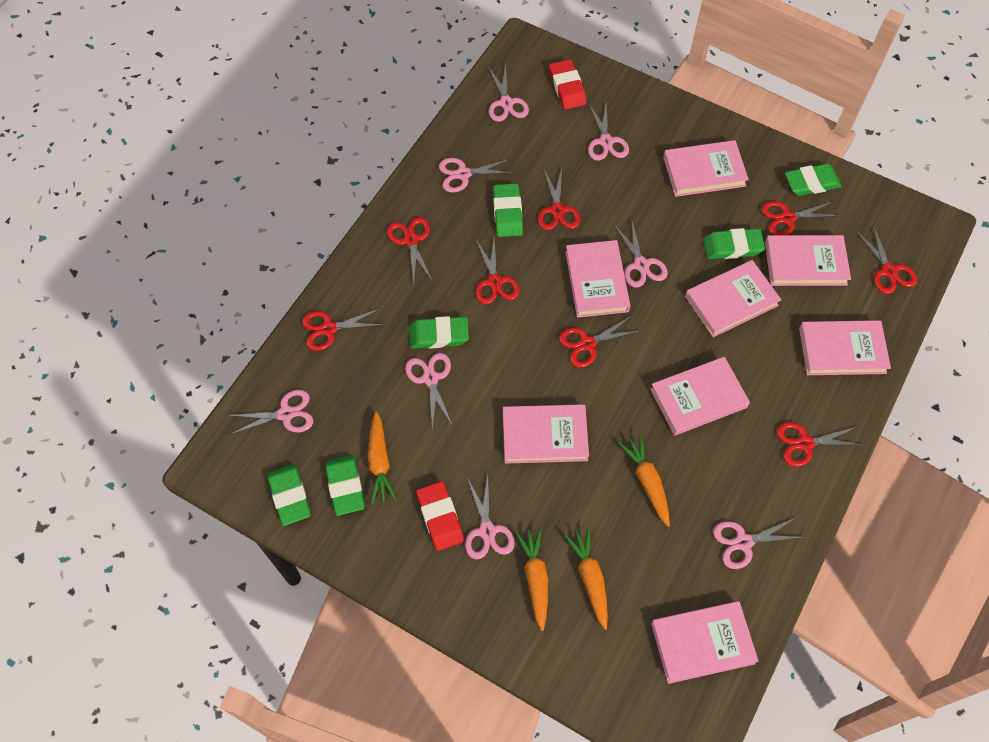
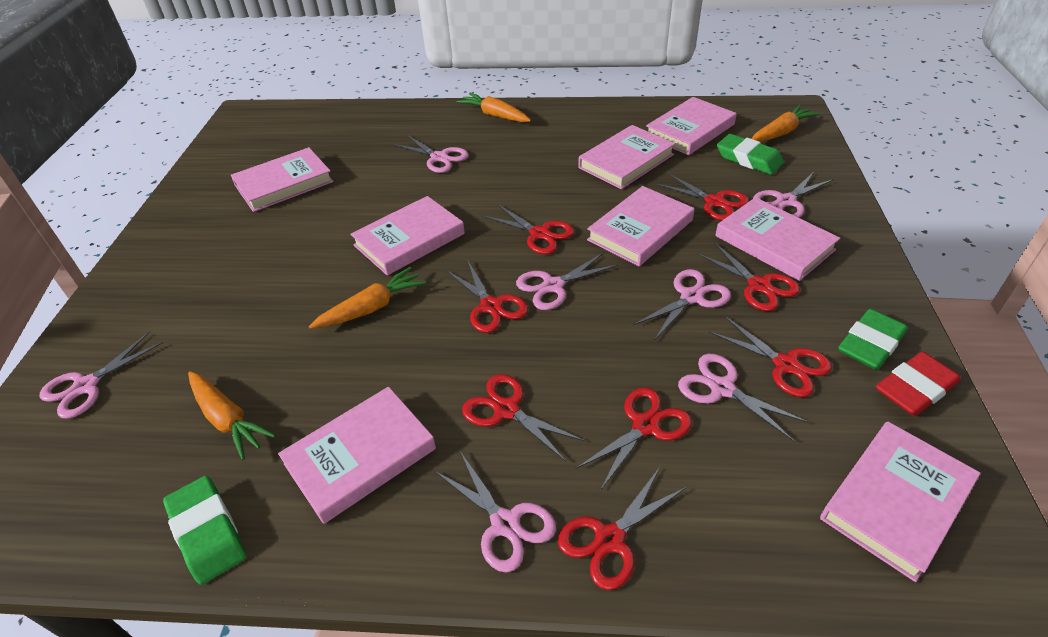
green eraser: [268,464,311,526] [325,455,365,516] [409,316,469,349] [493,184,523,237] [703,228,765,259] [785,164,842,196] = 6 -> [163,476,246,585] [717,134,784,175] [838,309,908,370] = 3
pink scissors: [227,390,313,435] [405,353,452,430] [439,158,516,193] [465,475,515,559] [488,64,529,122] [588,104,629,161] [614,222,668,288] [713,517,805,569] = 8 -> [40,332,164,419] [393,135,469,173] [434,451,556,573] [516,252,619,310] [633,269,731,341] [678,354,809,442] [753,172,834,218] = 7
red eraser: [416,481,464,551] [549,59,587,109] = 2 -> [876,352,961,416] = 1

